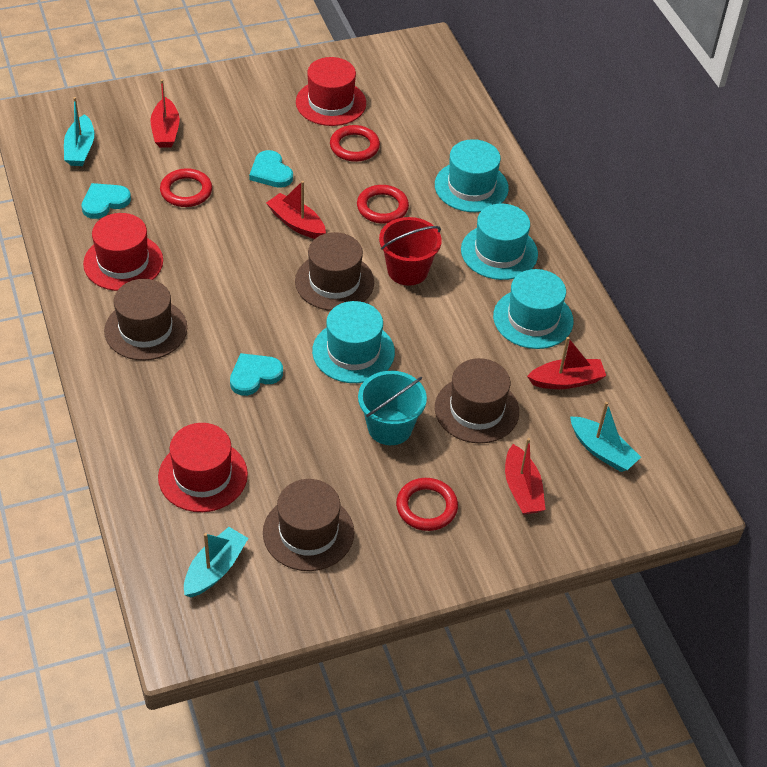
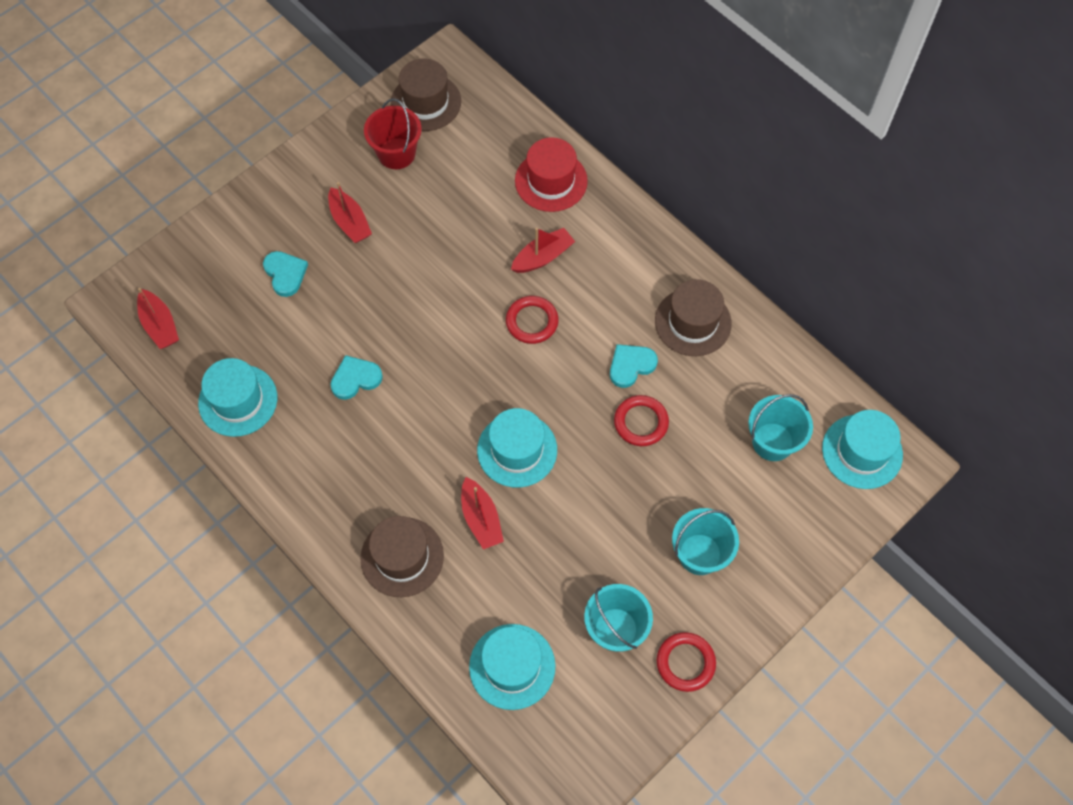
brown hat: [104,279,187,361] [263,479,354,571] [295,232,374,311] [435,358,519,443] = 4 -> [360,516,444,597] [391,59,461,131] [655,279,732,356] = 3
red hat: [83,213,163,291] [158,423,248,512] [296,57,366,126] = 3 -> [515,137,588,212] = 1
red ring: [160,168,212,207] [330,125,380,162] [357,185,409,224] [396,478,458,531] = 4 -> [506,296,559,344] [614,395,669,446] [657,632,716,692] = 3
turquoise boat: [64,97,94,166] [184,527,248,597] [570,402,641,472] = 3 -> none = 0
turquoise bucket: [358,371,427,445] = 1 -> [584,584,653,652] [672,508,739,575] [748,394,813,461] = 3

